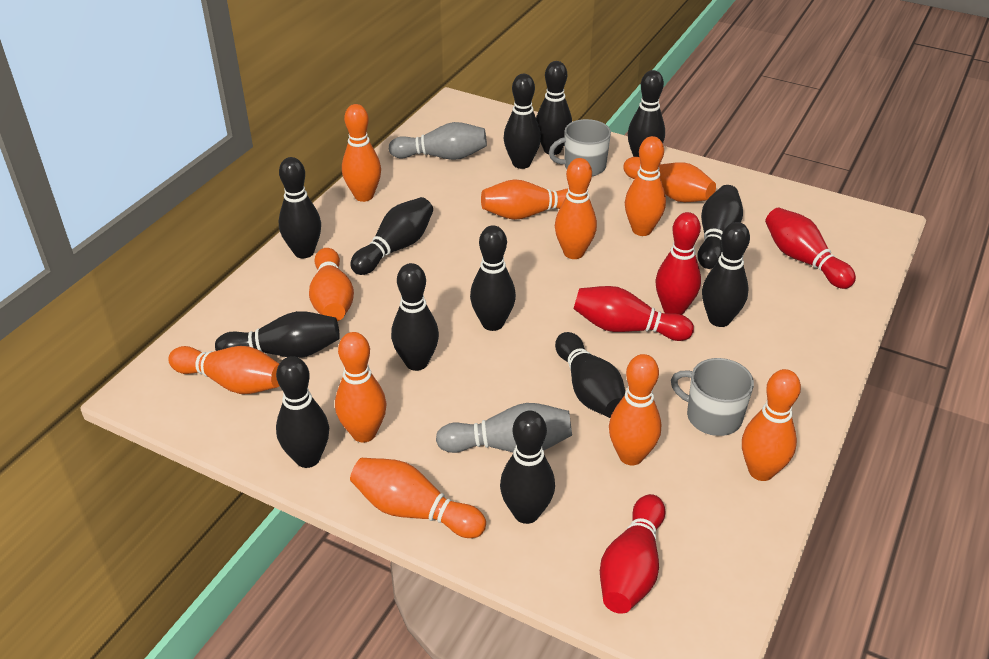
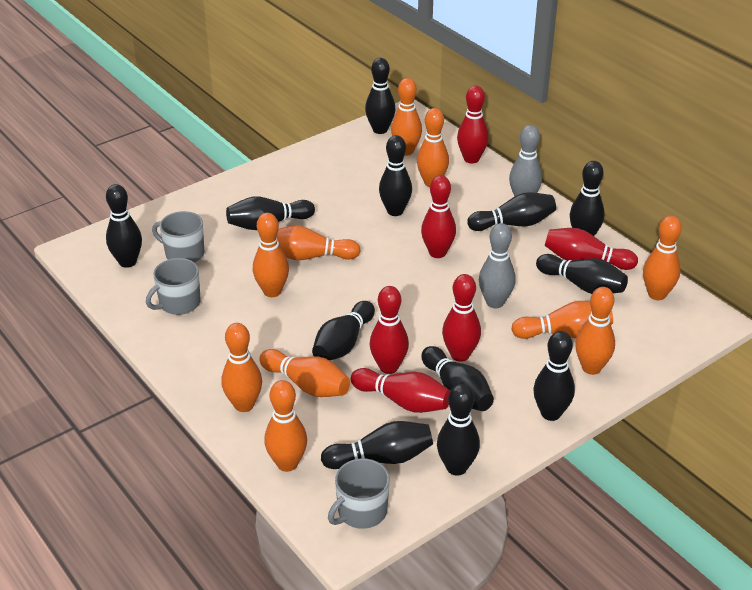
black bowling pin: [215,311,340,358] [276,356,329,468] [279,157,321,258] [350,197,433,275] [391,263,439,371] [470,225,516,331] [500,411,555,524] [504,74,541,169] [536,61,572,155] [555,332,625,418] [628,70,665,157] [697,185,743,269] [702,222,750,327] = 13 -> [106,184,142,268] [226,196,315,230] [312,301,375,360] [321,421,433,469] [365,58,396,134] [379,135,412,216] [422,346,494,411] [437,384,480,476] [467,192,556,231] [533,331,575,421] [536,254,628,294] [570,161,605,236] = 12
grey mug: [549,119,611,176] [671,358,754,436] = 2 -> [146,258,201,315] [152,211,205,263] [328,458,390,529] = 3
orange bowling pin: [168,346,279,394] [309,248,354,321] [335,332,387,442] [342,104,381,202] [350,458,486,538] [481,179,568,220] [555,158,597,259] [609,354,661,465] [623,157,716,202] [625,136,666,236] [742,369,801,481] = 11 -> [221,323,262,412] [253,213,289,297] [259,349,350,397] [264,380,307,472] [277,226,361,260] [391,78,422,156] [417,108,449,187] [511,301,613,339] [575,287,615,375] [643,216,682,300] = 10
red bowling pin: [574,286,694,341] [600,494,666,614] [656,212,701,315] [765,208,856,289] = 4 -> [351,368,450,413] [369,286,409,374] [421,175,456,258] [442,274,481,362] [457,85,489,163] [545,228,638,270] = 6

